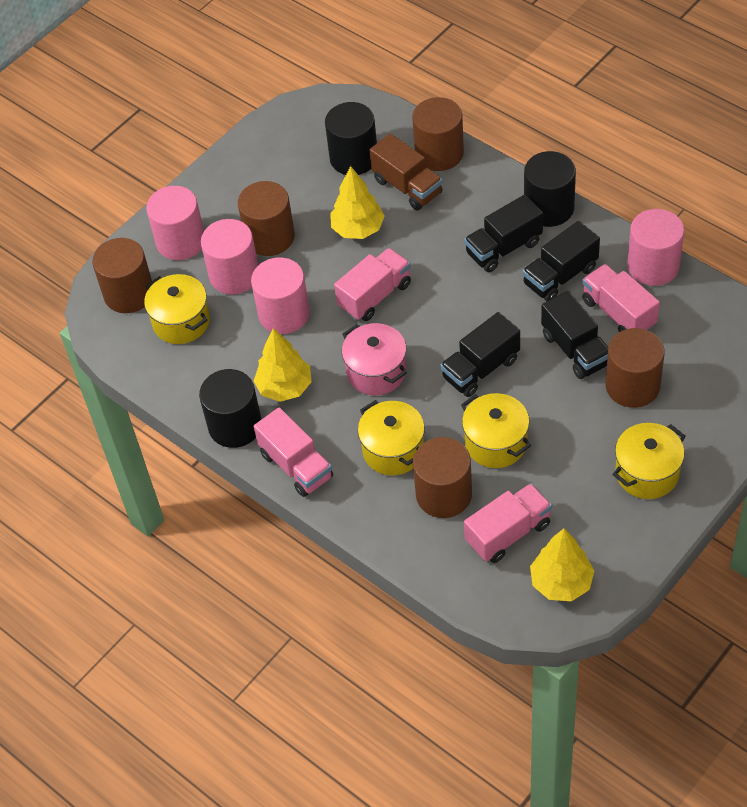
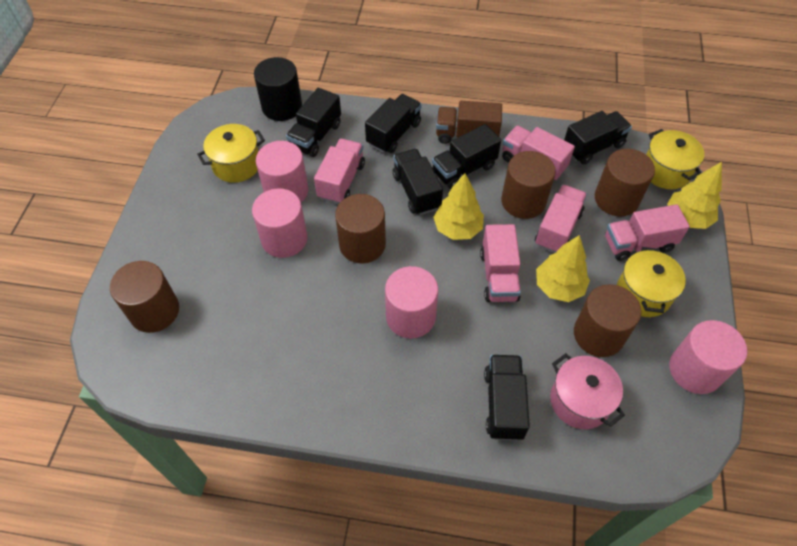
black cylinder: [199,369,262,448] [325,102,377,175] [524,151,576,227] = 3 -> [254,57,302,121] = 1
black truck: [440,312,520,397] [464,195,543,272] [522,221,600,302] [541,291,608,379] = 4 -> [286,88,341,157] [365,94,422,153] [393,149,443,215] [432,124,501,189] [484,355,530,440] [564,111,632,164] = 6
pink truck: [254,408,333,497] [334,248,411,321] [464,483,552,563] [582,264,660,332] = 4 -> [314,139,365,204] [480,224,521,302] [502,126,575,181] [535,184,587,253] [605,204,690,261] = 5
yellow pot: [144,274,210,344] [358,400,425,475] [461,393,531,468] [612,423,686,499] = 4 -> [197,124,265,183] [617,247,686,317] [646,129,704,189] = 3

